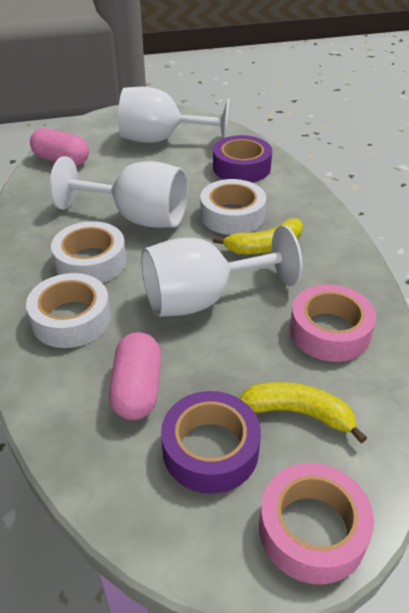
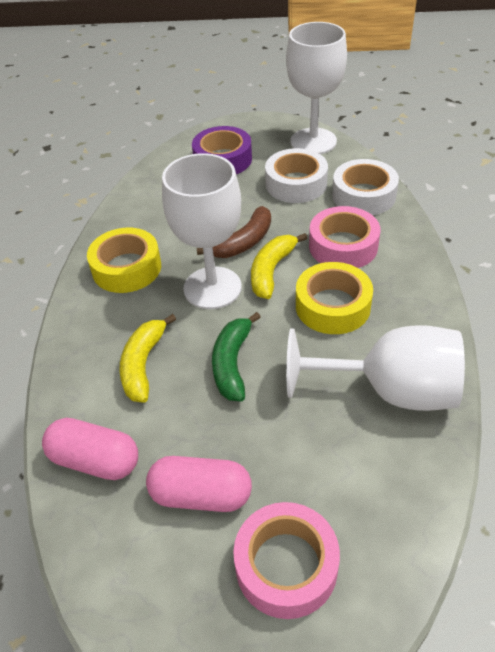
brown banana: none = 0 -> [197,206,271,258] = 1
green banana: none = 0 -> [212,312,261,402] = 1
purple tape: [161,391,261,494] [213,135,272,182] = 2 -> [192,126,252,174] = 1
white tape: [26,273,111,348] [51,221,126,283] [200,179,266,235] = 3 -> [265,148,328,203] [332,159,399,215] = 2
yellow tape: none = 0 -> [87,228,161,293] [296,262,373,334] = 2

